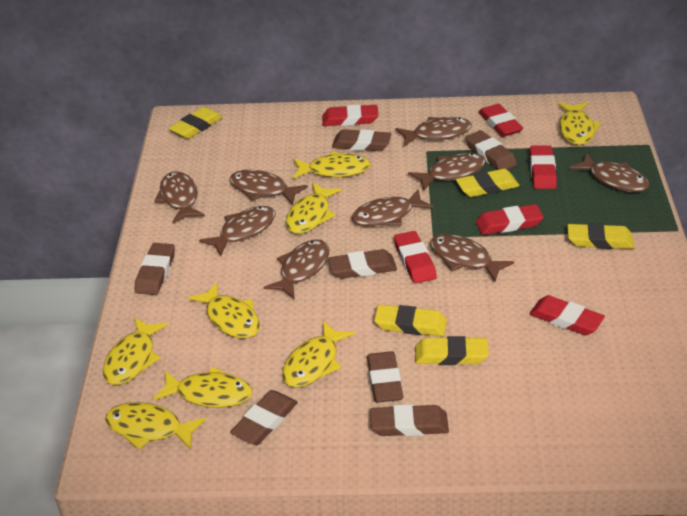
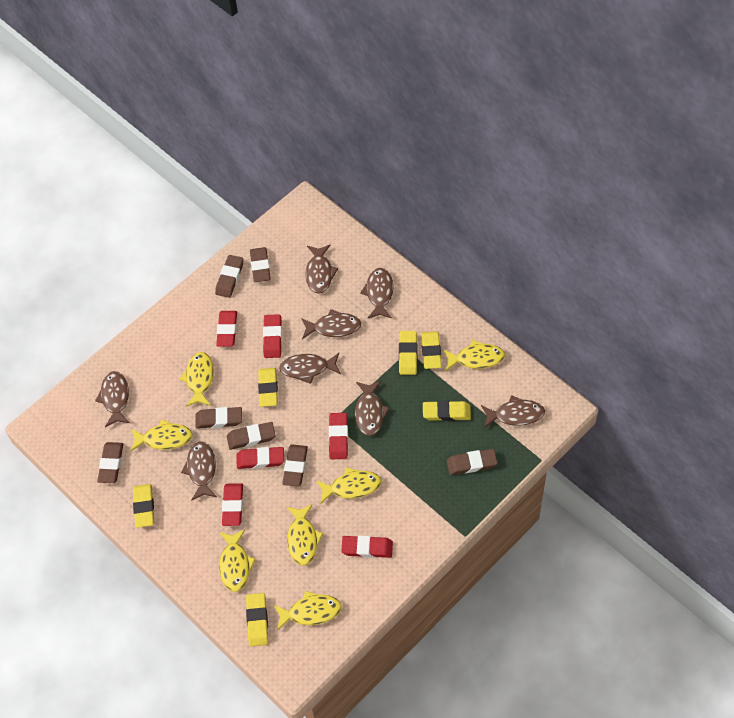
brown fish: [154,171,205,223] [199,206,275,256] [230,170,308,205] [264,239,329,299] [351,190,434,227] [395,117,472,146] [408,153,486,190] [430,234,514,282] [569,153,649,192] = 9 -> [95,371,130,427] [181,441,217,501] [279,353,341,384] [301,309,361,339] [305,245,338,294] [355,381,390,436] [360,268,393,318] [481,395,545,428] = 8
yellow eraser: [169,107,223,139] [374,305,447,336] [415,336,489,365] [456,169,520,197] [568,223,634,249] = 5 -> [133,484,154,528] [246,593,268,646] [258,368,278,407] [399,331,417,375] [421,331,442,369] [423,401,471,421] = 6
yellow fish: [103,317,168,385] [105,402,206,450] [153,366,252,408] [188,282,260,338] [282,321,355,388] [286,182,342,234] [293,151,371,179] [558,102,601,145] = 8 -> [130,419,193,452] [180,352,214,407] [219,530,256,592] [273,591,342,631] [287,504,323,565] [316,467,381,504] [443,340,505,371] = 7

